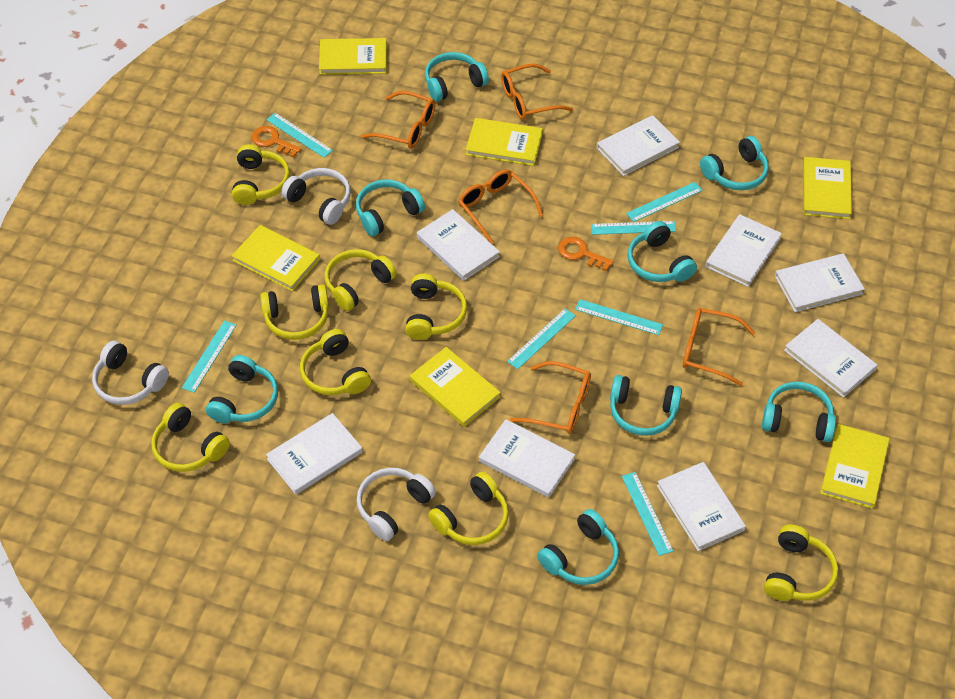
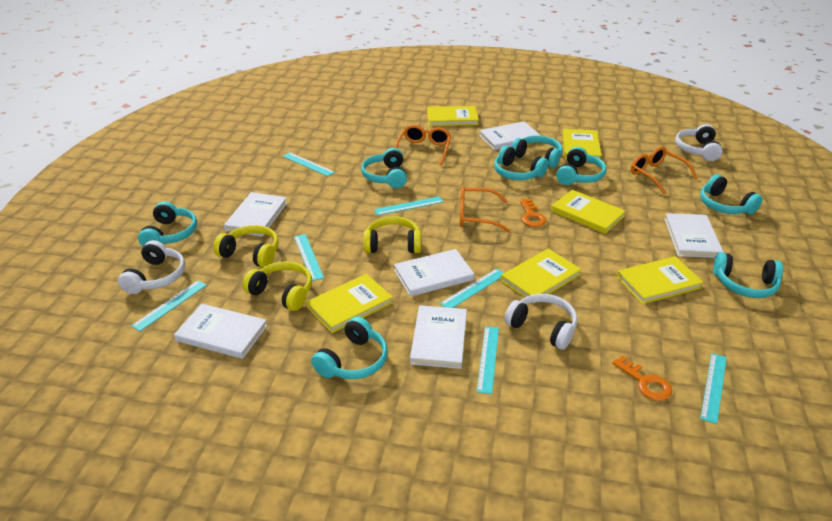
orange glasses: [361,91,435,149] [458,169,543,244] [501,63,573,120] [510,361,591,434] [683,308,755,386] = 5 -> [395,125,451,165] [460,186,510,232] [631,147,698,195] = 3
white book: [266,413,363,495] [417,209,500,281] [479,419,575,498] [597,115,680,176] [657,462,746,551] [705,214,782,287] [775,253,865,312] [784,319,877,398] = 8 -> [174,304,267,359] [224,192,287,237] [394,249,474,297] [410,305,467,369] [479,121,541,150] [664,213,724,258] = 6
yellow headphones: [151,403,230,472] [232,144,290,205] [260,284,329,340] [300,329,371,395] [325,249,397,311] [405,274,467,340] [428,472,509,545] [764,524,838,601] = 8 -> [213,225,279,268] [243,261,312,311] [363,216,421,253] = 3

